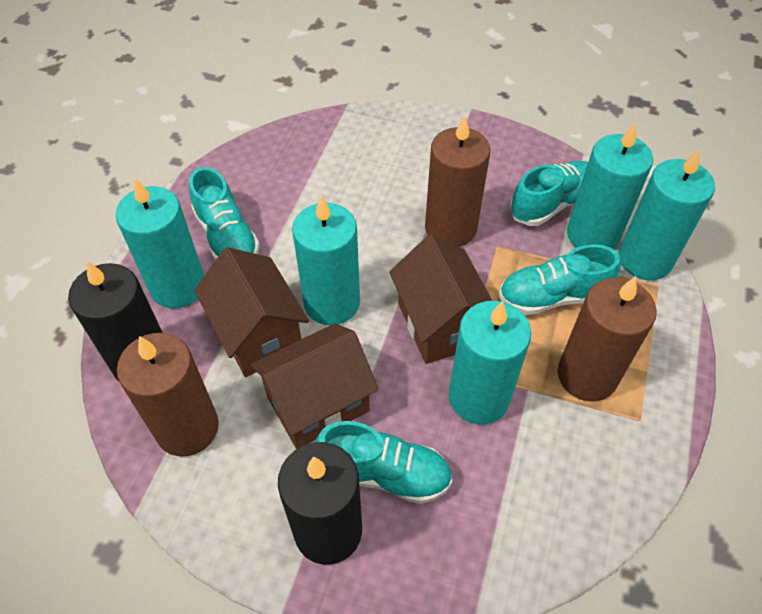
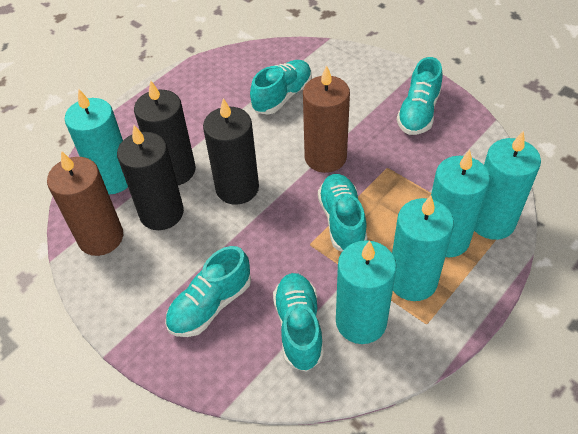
black candle: [68,261,163,381] [278,442,362,565] = 2 -> [117,125,184,230] [134,80,196,185] [203,98,259,205] = 3
brown candle: [117,333,219,457] [425,115,490,247] [557,276,657,401] = 3 -> [47,151,123,256] [303,65,350,173] = 2
brown house: [194,247,309,377] [251,323,379,449] [389,235,492,364] = 3 -> none = 0
turquoise shoe: [189,167,260,260] [315,421,452,504] [499,244,621,315] [510,161,588,226] = 4 -> [165,246,251,337] [250,60,312,115] [273,273,324,372] [318,174,367,252] [397,57,443,135] = 5

